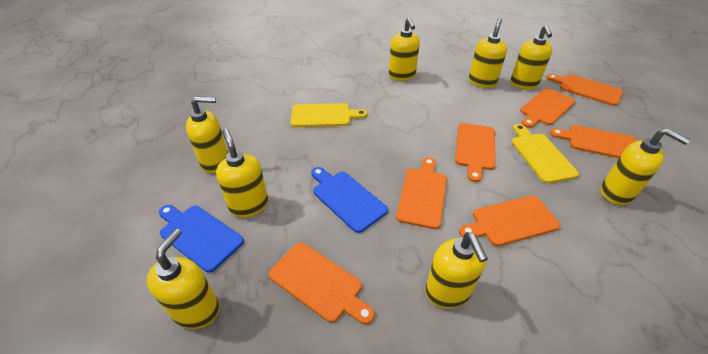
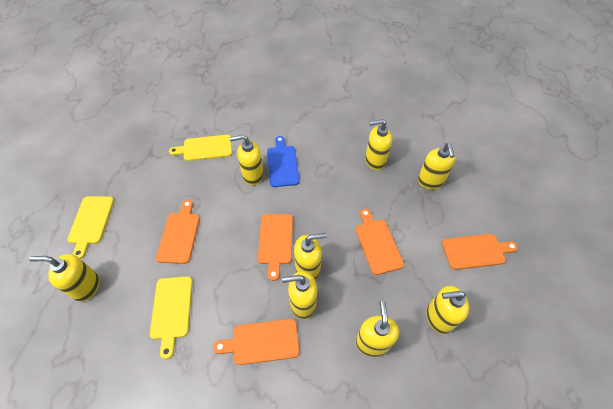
blue cutting board: [159,205,244,272] [311,167,388,233] = 2 -> [267,136,300,187] = 1
orange cutting board: [269,243,374,324] [396,157,447,229] [455,123,496,182] [459,195,560,246] [520,88,575,128] [546,74,623,106] [550,125,637,158] = 7 -> [156,200,200,264] [213,319,300,365] [258,214,293,281] [355,209,404,275] [442,234,518,270] = 5
yellow cutting board: [291,103,367,127] [511,124,579,183] = 2 -> [67,196,114,259] [150,276,193,359] [169,135,232,161] = 3

